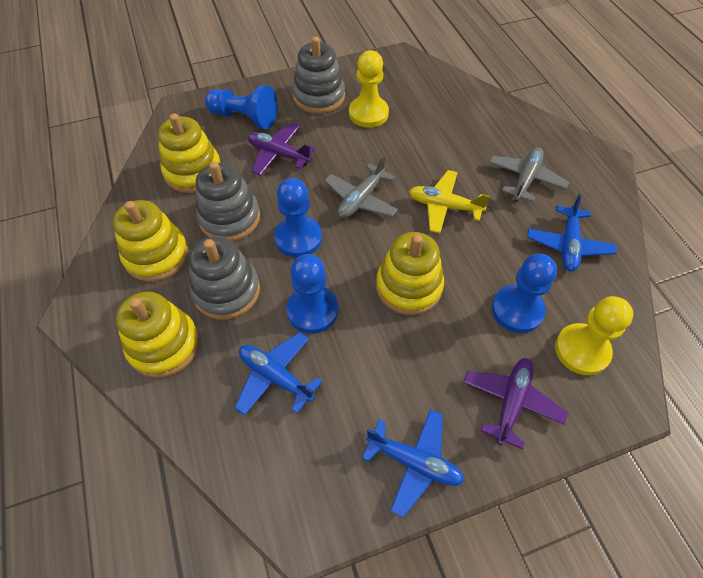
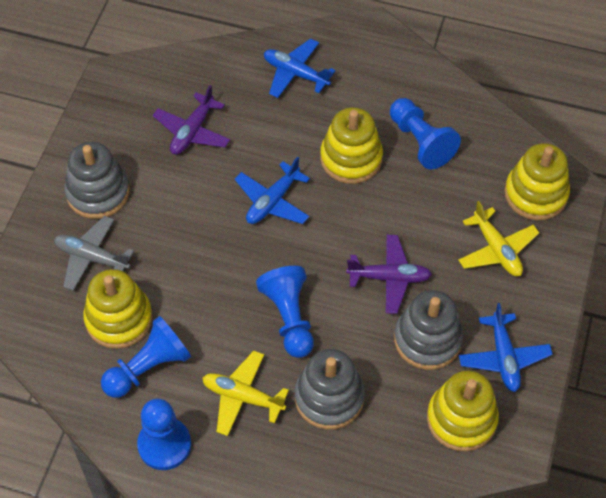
grey plane: [325,156,398,218] [489,147,569,202] = 2 -> [54,216,134,291] = 1
yellow pawn: [349,50,389,128] [555,296,633,375] = 2 -> none = 0
yellow plane: [409,170,490,233] = 1 -> [202,351,289,436] [458,201,539,276] = 2

